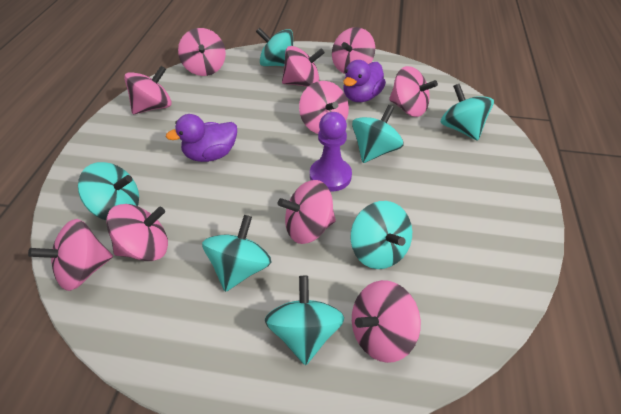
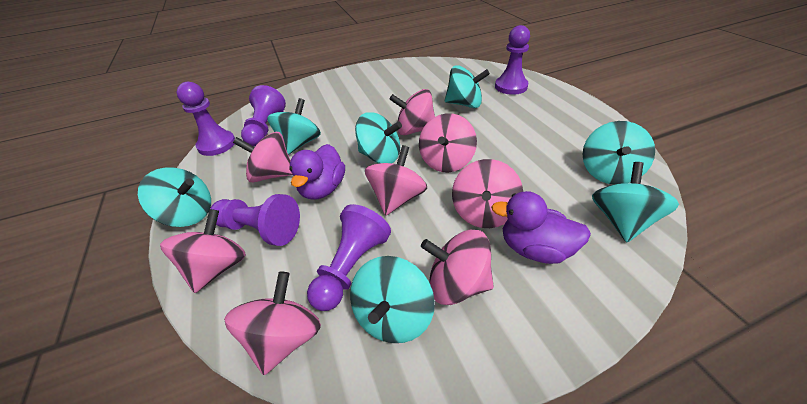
pink spinning top: [28,219,113,291] [106,204,168,261] [124,66,172,114] [178,28,226,76] [278,180,336,244] [282,46,325,87] [299,81,349,134] [332,27,375,74] [352,280,421,363] [389,66,438,117] = 10 -> [160,209,246,293] [224,271,321,375] [233,132,293,182] [365,145,427,216] [389,89,435,135] [419,113,477,173] [421,230,494,305] [452,159,523,228] = 8
purple pawn: [310,112,352,192] = 1 -> [177,82,235,156] [210,194,300,246] [241,85,286,146] [307,204,391,311] [495,25,530,95] = 5

